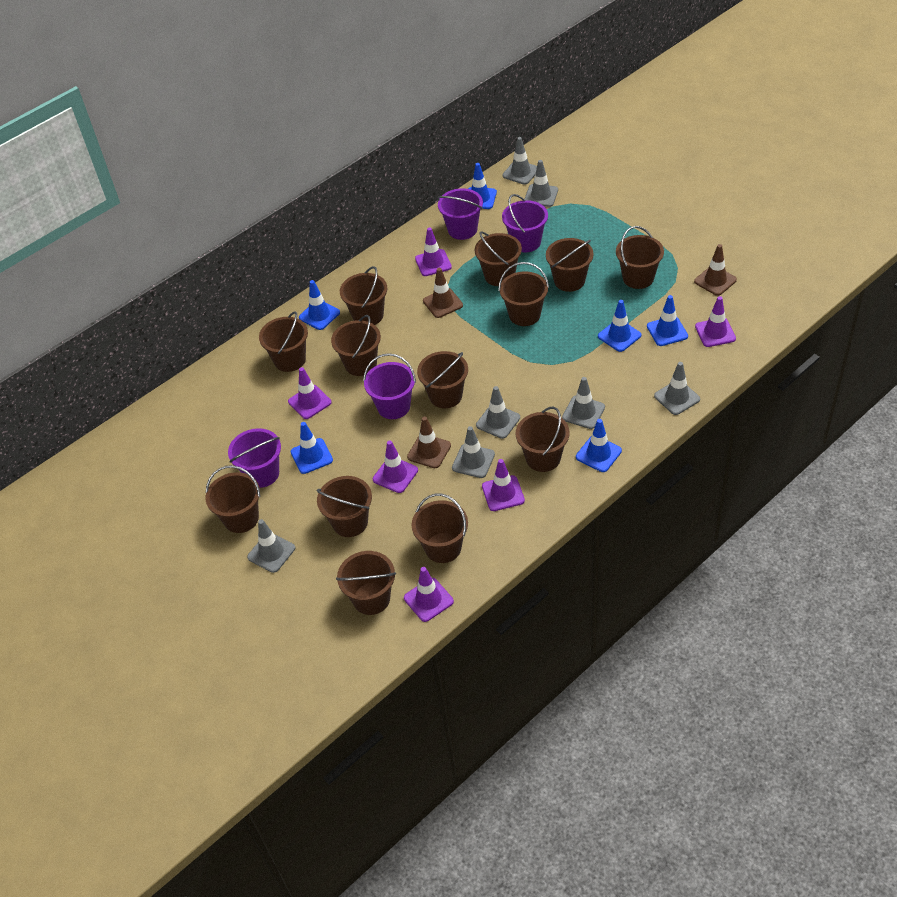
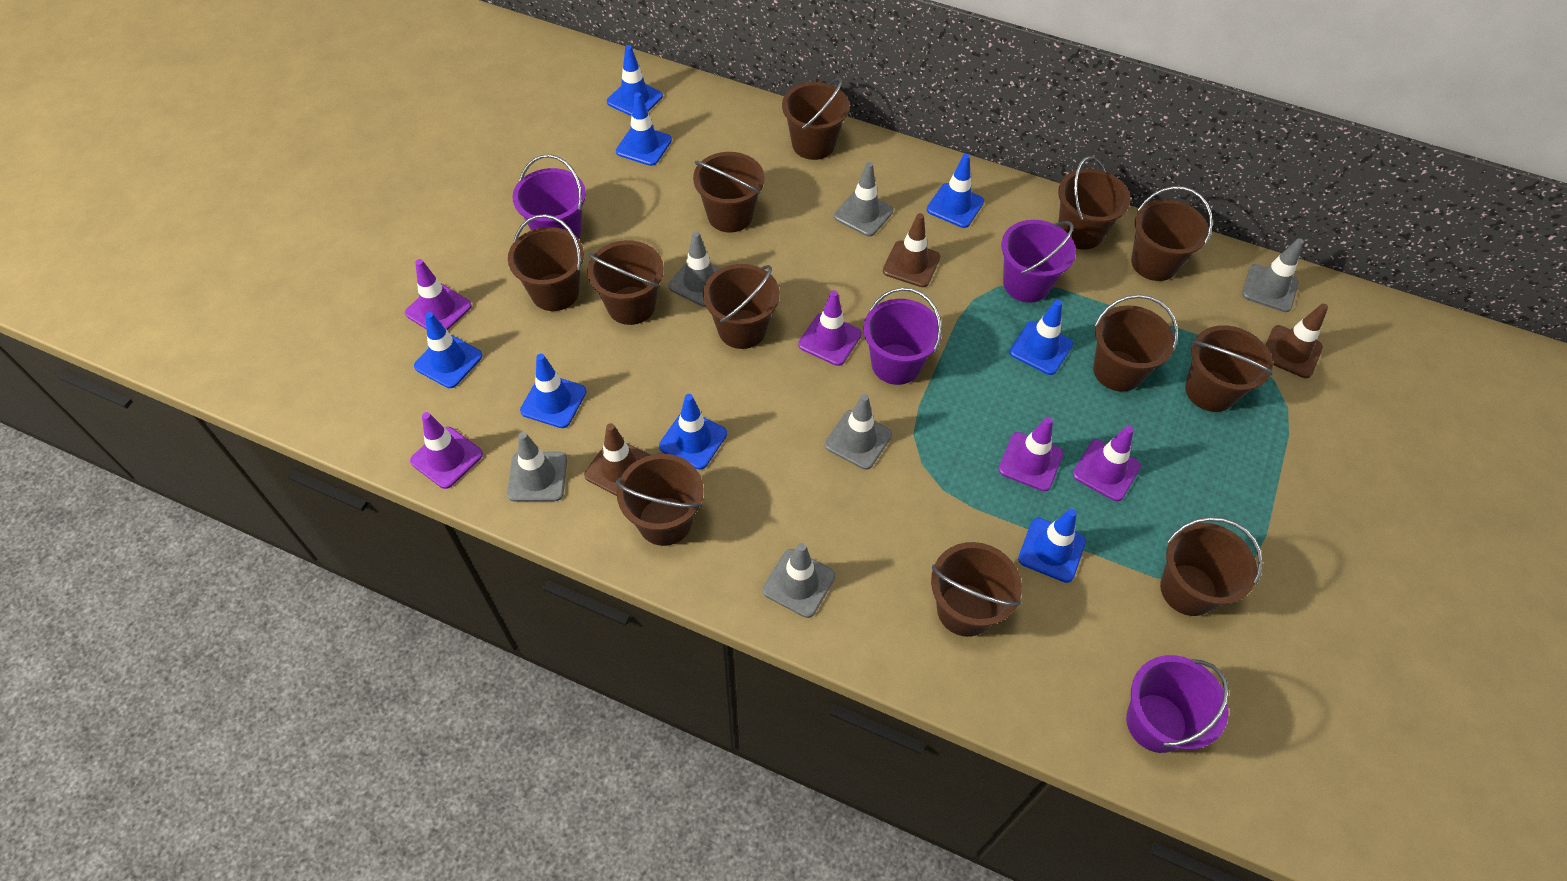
blue traffic cone: [290,422,333,474] [299,280,340,330] [468,163,497,209] [576,419,622,472] [598,300,641,352] [647,295,688,346] = 6 -> [414,312,482,388] [520,354,586,428] [607,45,663,116] [616,92,672,166] [659,394,727,470] [927,154,984,228] [1009,300,1073,375] [1018,509,1086,583] = 8
brown bucket: [205,465,260,533] [259,311,308,372] [316,476,372,537] [331,315,381,376] [336,551,396,615] [340,266,387,325] [412,494,468,563] [417,351,468,409] [475,231,522,286] [499,262,549,326] [516,407,570,472] [546,238,594,292] [616,226,664,289] = 13 -> [508,214,584,311] [587,240,664,325] [616,454,704,546] [693,152,765,233] [703,264,780,349] [782,78,850,160] [931,542,1022,637] [1058,156,1131,249] [1093,295,1178,392] [1131,186,1213,281] [1160,517,1263,616] [1185,325,1273,412] = 12
grey traffic cone: [247,519,295,573] [452,426,495,478] [476,386,520,439] [502,137,537,185] [525,160,558,207] [562,377,605,429] [654,362,700,415] = 7 -> [507,432,567,502] [668,231,721,307] [762,543,835,618] [825,394,892,470] [834,162,893,236] [1242,238,1304,312] = 6
purple traffic cone: [288,367,332,419] [373,440,418,493] [404,567,454,622] [415,227,452,276] [482,459,525,511] [695,296,736,347] = 6 -> [405,259,472,330] [410,412,483,489] [798,290,862,366] [998,417,1063,491] [1073,426,1141,501] = 5

